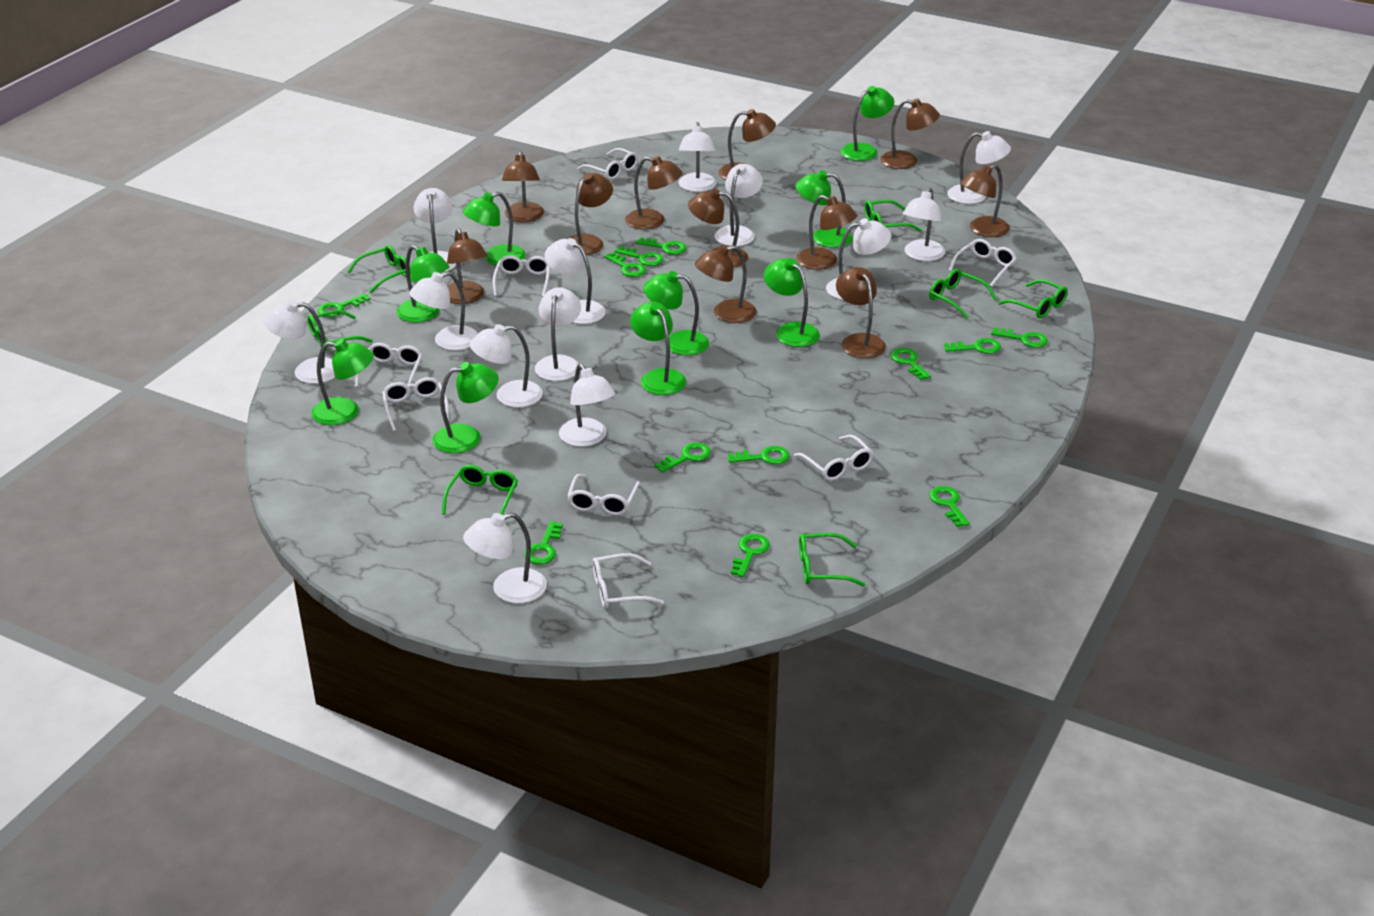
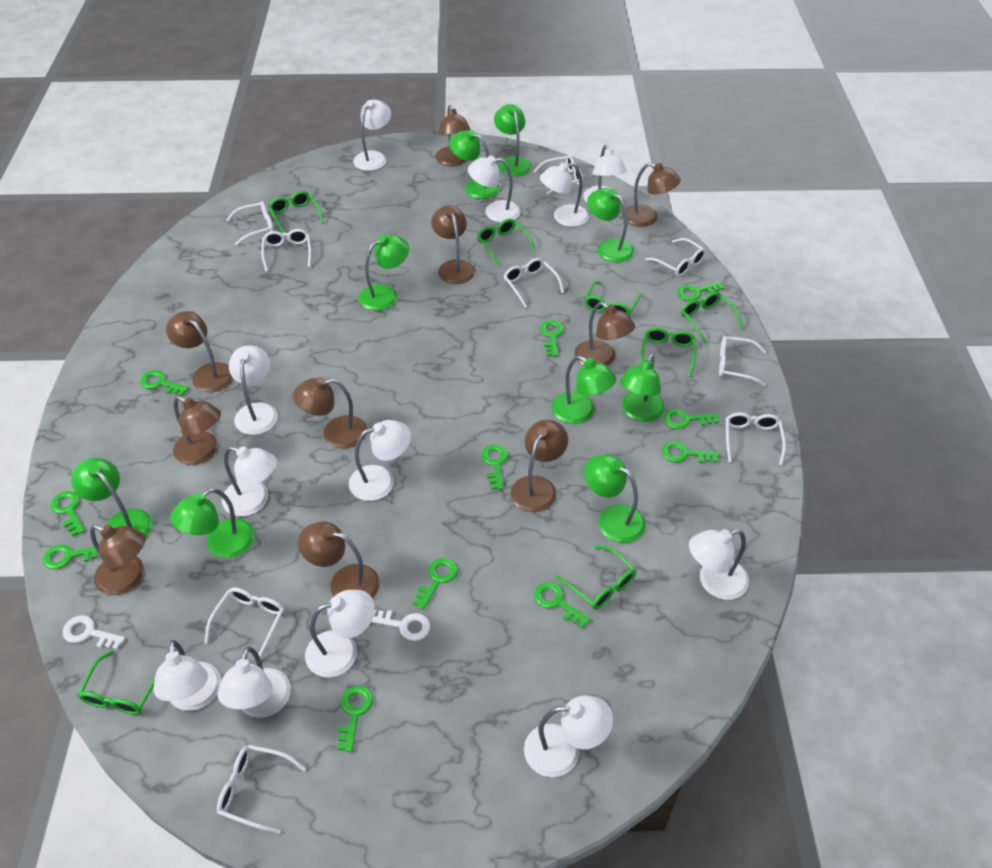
brown lamp: [447,228,487,304] [502,151,544,222] [569,173,613,255] [625,156,683,230] [688,189,748,267] [695,245,757,323] [719,109,776,180] [796,195,858,270] [836,267,886,358] [880,98,940,169] [960,164,1010,237] = 11 -> [90,525,146,595] [166,311,233,392] [173,396,221,465] [293,377,367,448] [298,521,380,598] [431,205,475,284] [435,105,470,166] [511,420,568,512] [574,302,635,366] [622,163,681,227] = 10
green key: [318,294,370,317] [524,521,563,565] [604,252,646,277] [614,246,664,266] [636,237,687,255] [655,443,711,473] [728,446,790,465] [731,534,770,577] [890,348,931,380] [929,486,970,527] [944,338,1001,354] [991,327,1048,348] = 12 -> [43,545,101,570] [51,491,85,536] [140,370,189,396] [338,686,373,752] [412,558,458,610] [481,444,508,490] [534,582,591,628] [540,320,564,357] [661,441,719,463] [664,409,719,429] [677,281,724,301] = 11
white glasses: [355,343,423,387] [382,377,449,431] [493,255,550,297] [567,474,640,516] [577,148,638,180] [593,553,664,608] [794,435,874,481] [949,239,1017,287] = 8 -> [204,587,284,658] [217,744,306,834] [226,201,274,245] [261,229,311,272] [503,258,564,308] [533,155,583,195] [645,238,706,277] [719,336,767,386] [726,412,786,465] = 9
white key: none = 0 -> [63,615,125,650] [371,610,430,641] = 2
white lamp: [263,300,335,384] [409,271,478,350] [414,188,456,273] [463,512,547,604] [470,324,543,408] [535,287,581,381] [545,238,606,324] [559,364,615,447] [679,122,717,192] [714,164,763,246] [826,218,891,300] [903,188,945,261] [947,131,1011,204] = 13 -> [153,640,221,711] [217,647,291,718] [222,446,277,516] [229,345,278,435] [305,590,375,677] [349,420,411,501] [353,100,391,171] [468,155,521,222] [524,696,613,777] [540,162,589,227] [583,145,627,202] [689,529,749,600] = 12

